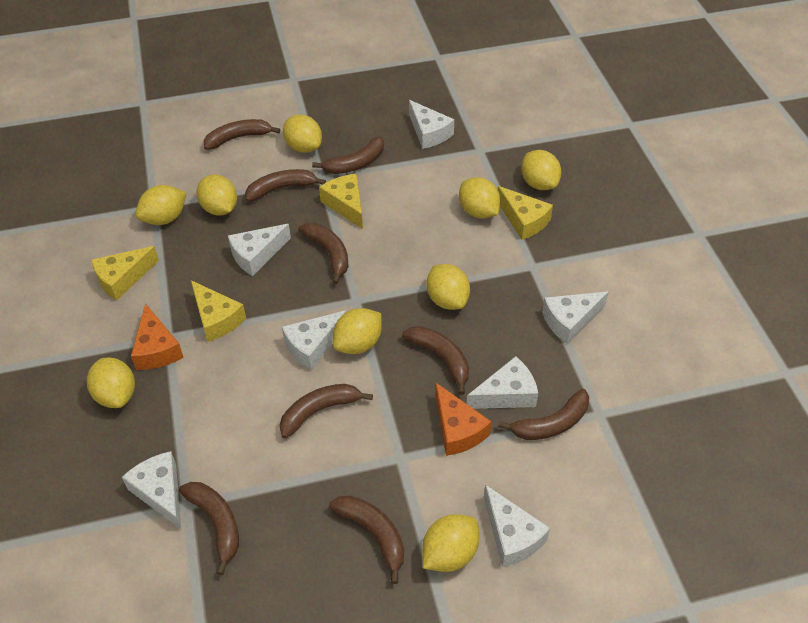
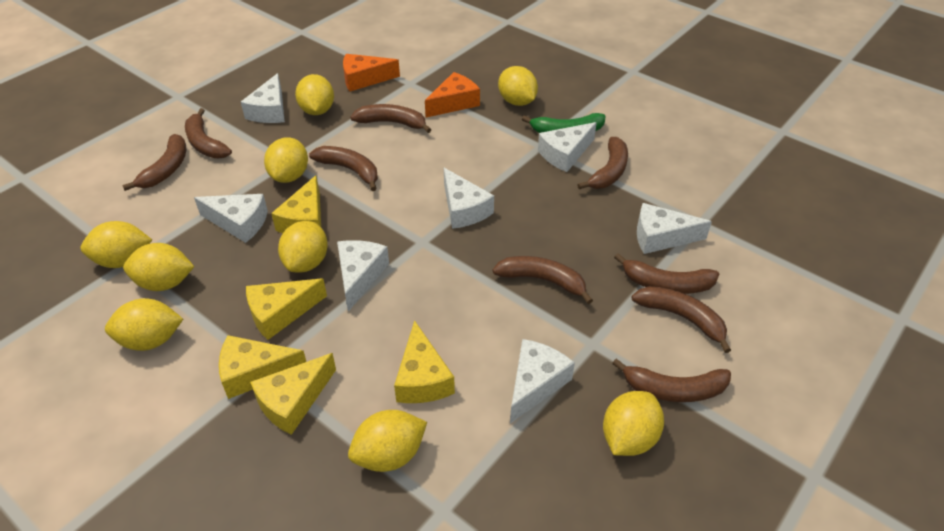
green banana: none = 0 -> [522,113,605,133] = 1
yellow cheese: [91,246,159,301] [191,280,246,342] [319,174,363,229] [498,186,553,240] = 4 -> [219,335,306,399] [246,278,327,340] [250,353,336,435] [271,175,321,233] [394,320,455,403] = 5

